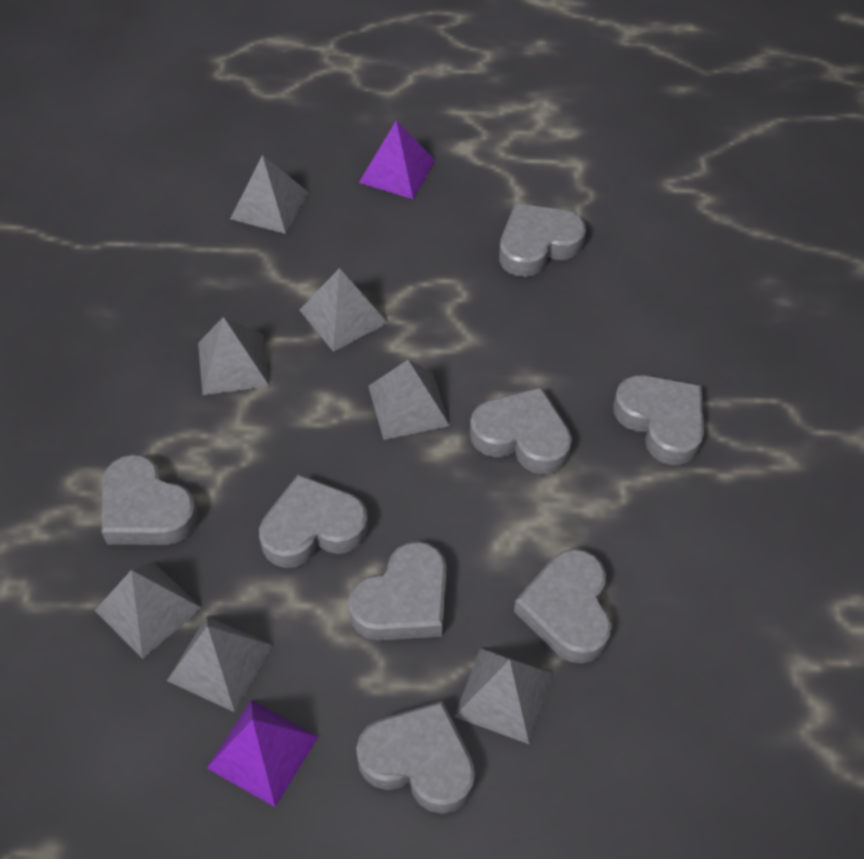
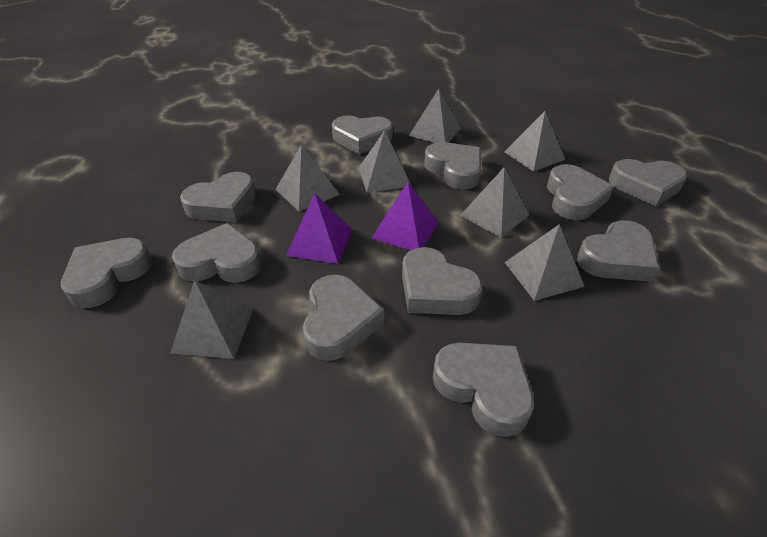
grey heart: [102,454,198,545] [259,474,368,568] [348,541,447,640] [356,701,475,814] [470,387,572,474] [499,203,586,277] [514,549,612,663] [613,375,704,465] = 8 -> [61,238,152,308] [172,223,261,283] [180,172,256,222] [303,275,384,361] [332,116,393,154] [402,247,483,315] [424,142,481,189] [433,343,534,437] [547,164,614,220] [577,220,659,282] [609,159,687,206] = 11

